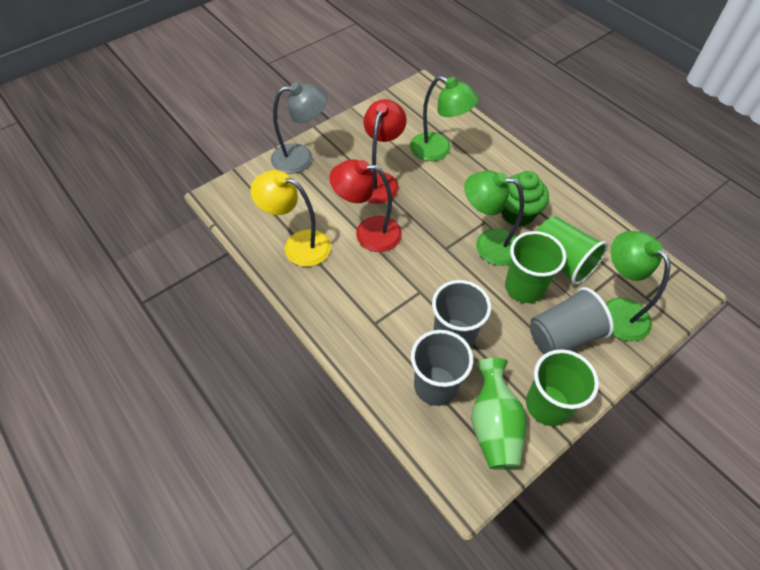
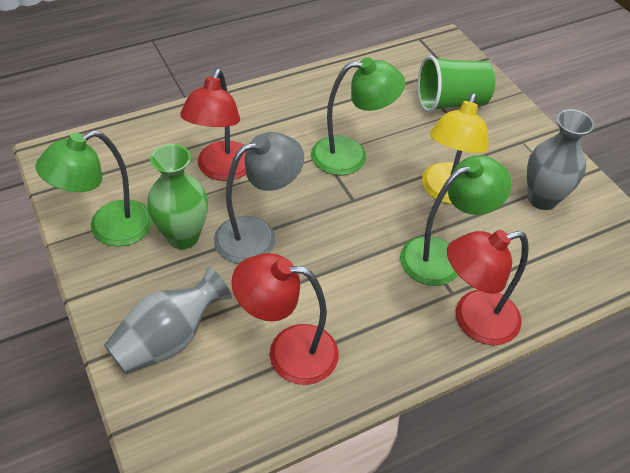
green cup: [505,231,566,303] [526,349,599,426] [537,216,608,285] = 3 -> [417,55,495,112] = 1
green cupcake: [501,171,549,227] = 1 -> none = 0
grey cup: [411,330,473,406] [432,280,491,348] [530,287,614,354] = 3 -> none = 0
grey vase: none = 0 -> [104,267,232,374] [527,109,594,210] = 2
red lamp: [329,159,402,252] [363,99,407,204] = 2 -> [180,69,246,181] [232,253,339,385] [447,230,529,345] = 3

